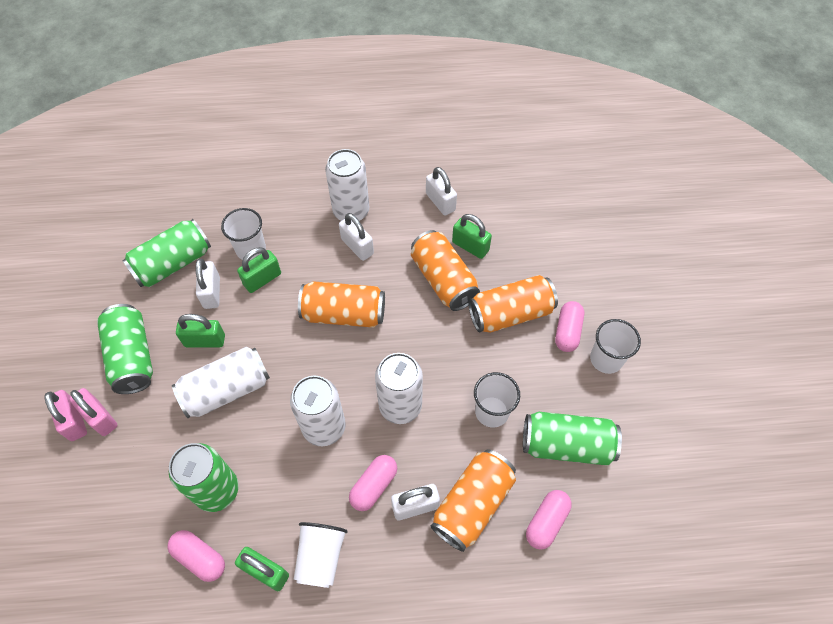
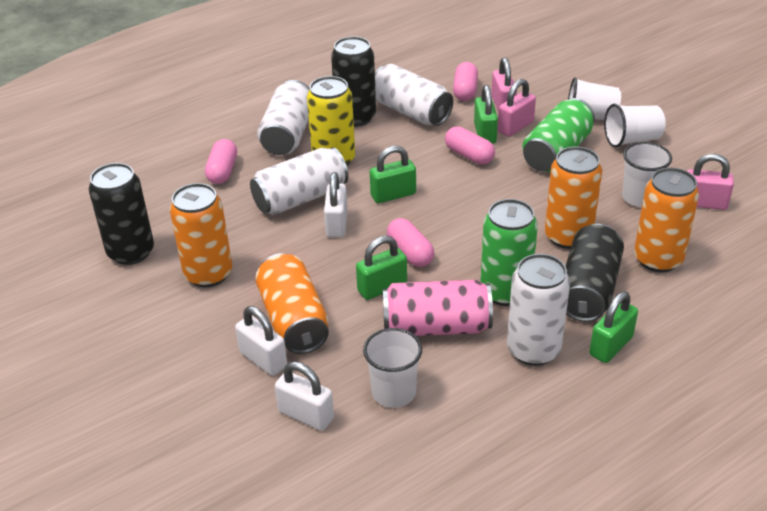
black can: none = 0 -> [89,163,154,265] [331,36,376,127] [566,224,624,322] = 3
green can: [97,304,153,394] [122,219,211,287] [169,443,239,512] [523,412,622,466] = 4 -> [480,199,538,306] [522,98,595,172] = 2
pink can: none = 0 -> [383,280,493,336] = 1
pink padlock: [44,390,87,441] [69,388,118,436] = 2 -> [491,57,517,112] [498,79,536,137] [687,154,734,210] = 3
white padlock: [196,259,220,309] [339,213,374,261] [391,484,440,520] [426,167,457,216] = 4 -> [235,306,287,376] [275,361,334,431] [324,172,348,237] = 3
yellow can: none = 0 -> [307,76,355,166] = 1

